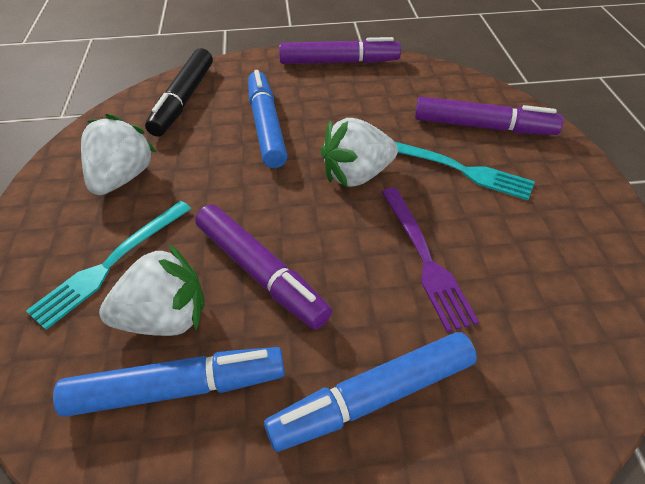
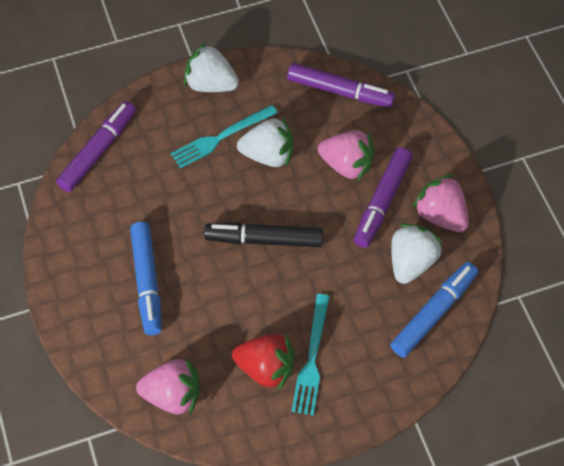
blue marker: [53,347,285,417] [248,70,288,168] [264,332,477,452] = 3 -> [130,222,162,335] [390,262,478,357] = 2
pink strawberry: none = 0 -> [136,358,200,415] [318,130,374,182] [413,174,469,232] = 3
purple fork: [382,187,479,332] = 1 -> none = 0
red strawberry: none = 0 -> [232,334,295,391] = 1

